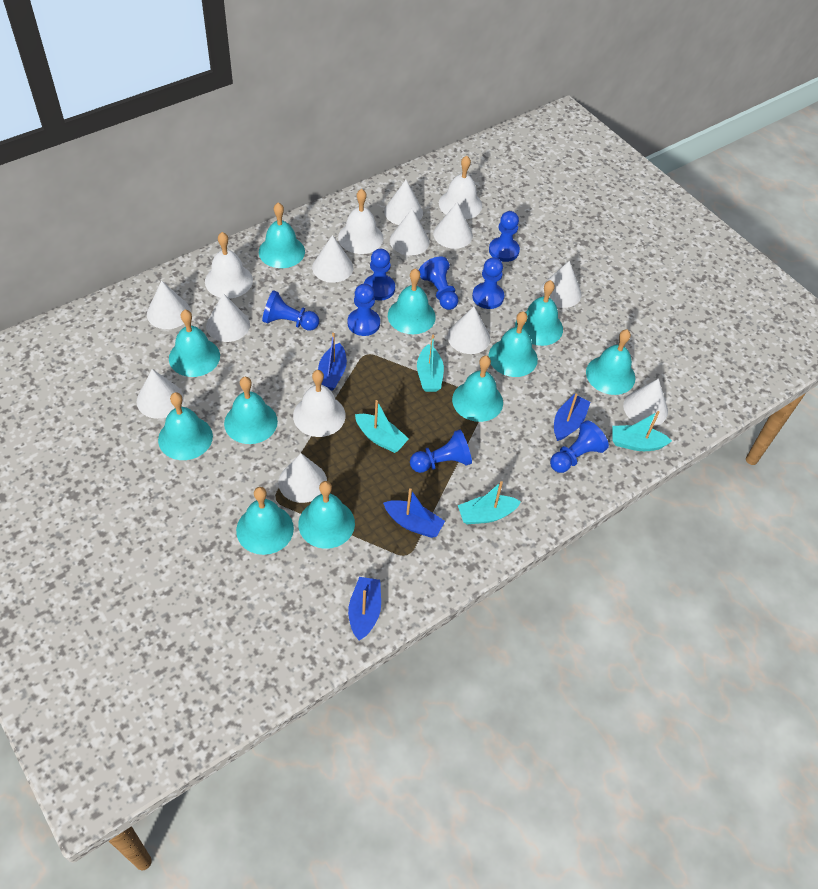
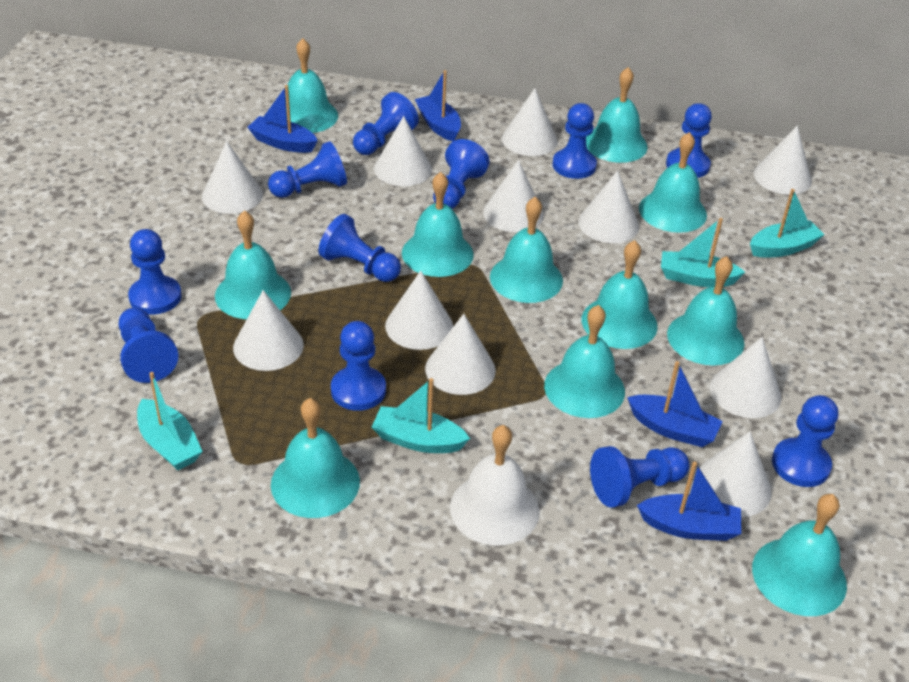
blue pawn: [262,290,319,331] [348,284,380,336] [364,249,395,300] [410,430,472,473] [419,256,458,310] [472,257,504,309] [489,211,520,262] [550,420,609,473] = 8 -> [119,308,178,383] [128,229,182,315] [268,141,347,198] [319,214,401,282] [331,321,386,411] [353,92,419,155] [433,139,489,209] [553,103,597,179] [590,446,689,508] [666,103,712,178] [772,395,838,487] = 11
white bell: [205,232,253,298] [293,370,346,437] [338,189,383,254] [439,156,482,219] = 4 -> [450,425,540,546] = 1

